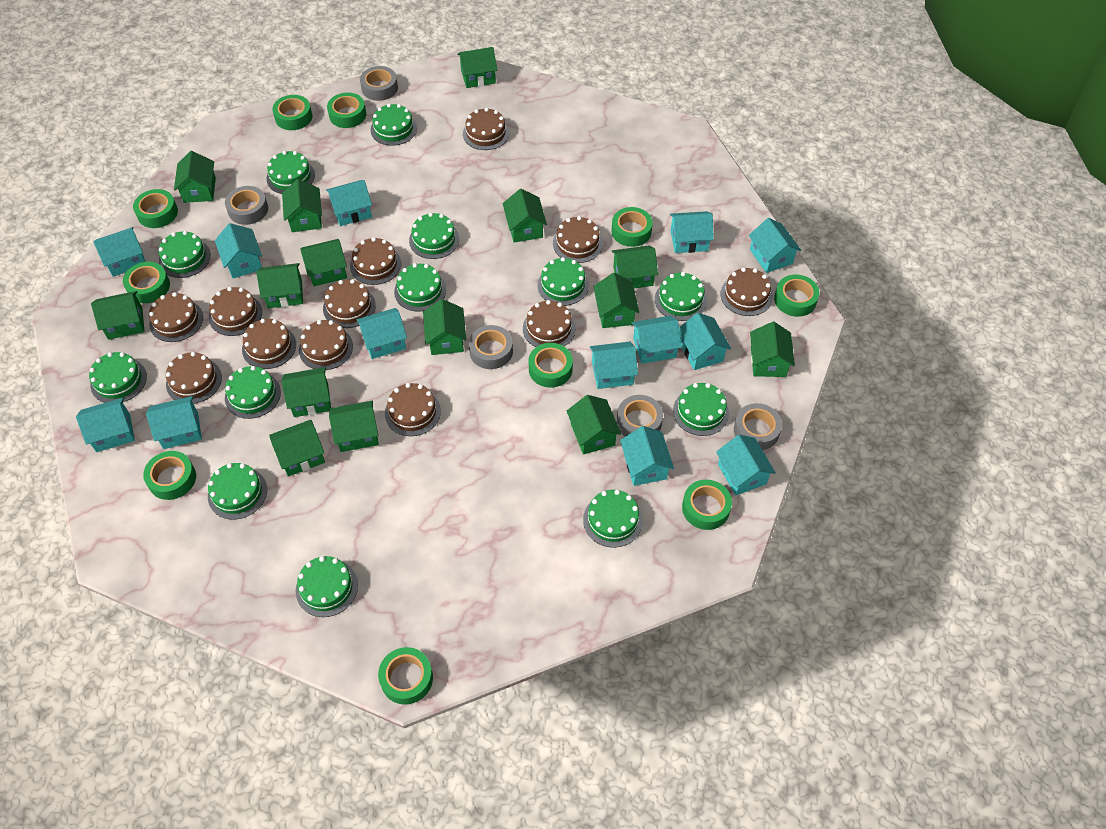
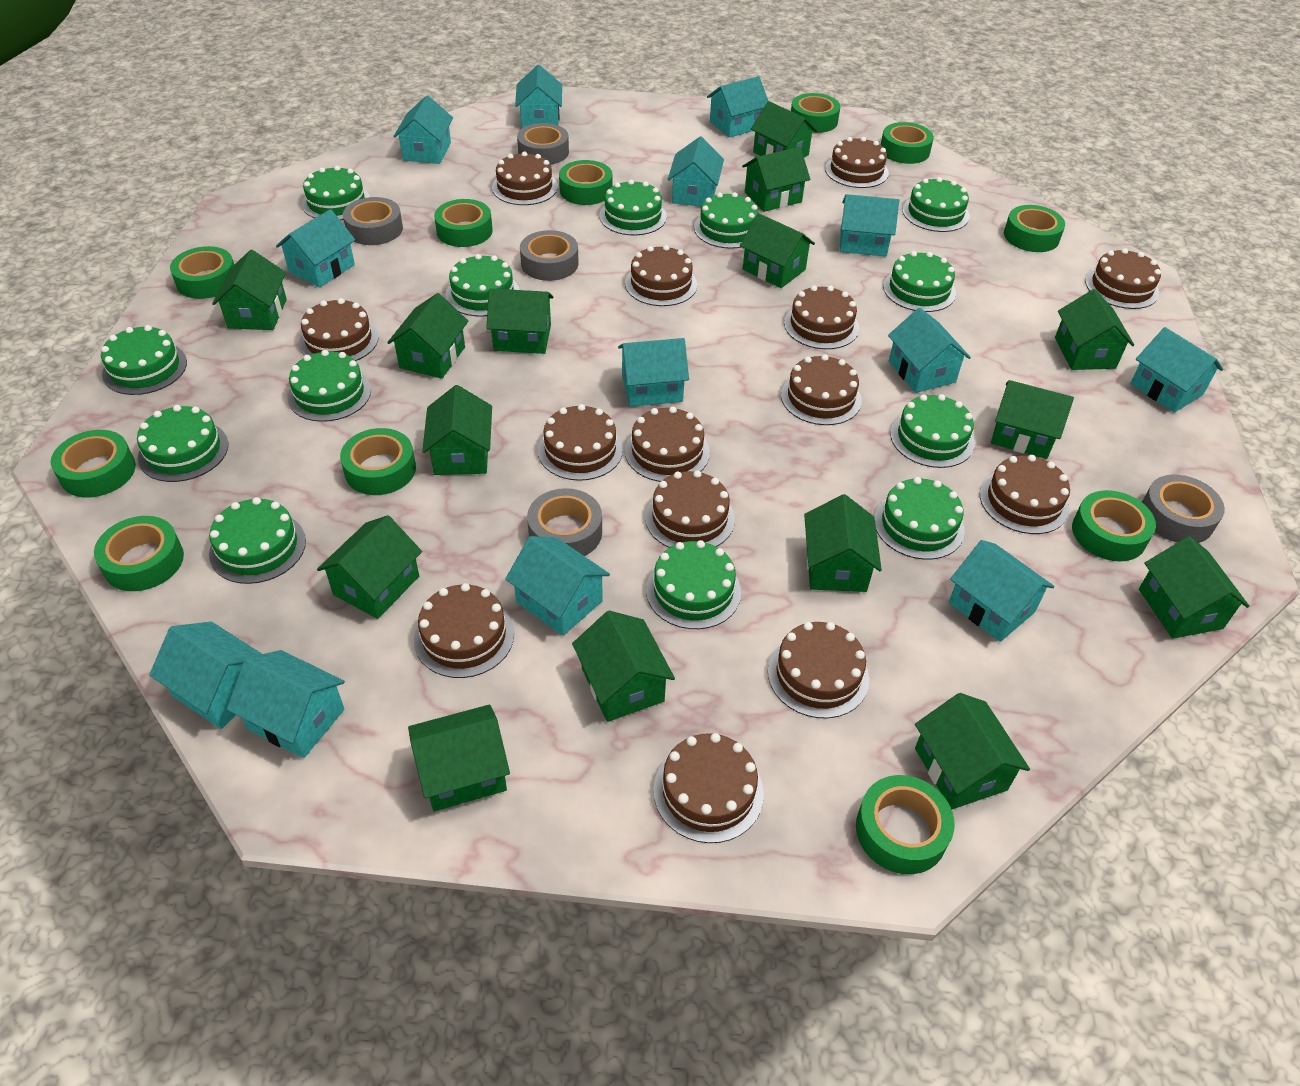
brown cake: [149,292,203,342] [166,352,222,404] [209,287,262,336] [242,319,296,369] [299,320,353,370] [323,279,376,328] [350,237,401,285] [385,383,441,436] [463,108,509,150] [523,300,576,347] [553,216,603,263] [721,268,773,316] = 12 -> [299,298,379,361] [414,583,514,678] [492,151,558,205] [538,404,623,481] [625,245,697,306] [625,406,710,482] [645,470,735,547] [653,733,764,843] [768,622,869,718] [781,354,862,425] [784,285,859,349] [825,137,889,188] [980,455,1070,534] [1085,248,1161,309] = 14
green tape: [123,262,170,303] [133,189,178,228] [143,451,196,500] [272,95,312,130] [327,93,366,128] [378,647,433,705] [528,343,573,388] [611,207,653,247] [682,480,732,530] [774,274,820,317] = 10 -> [51,430,136,498] [94,516,184,591] [170,246,234,299] [340,428,416,495] [434,199,493,247] [559,160,612,205] [791,93,840,133] [856,775,955,874] [881,122,934,164] [1004,205,1065,252] [1072,490,1156,561] = 11

